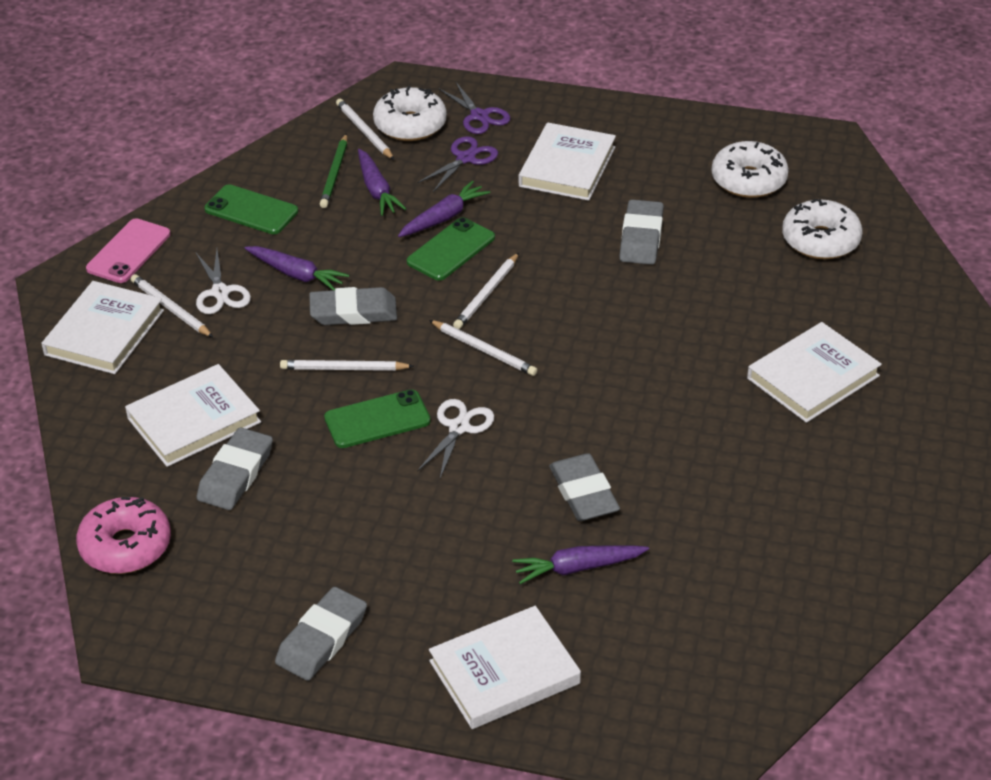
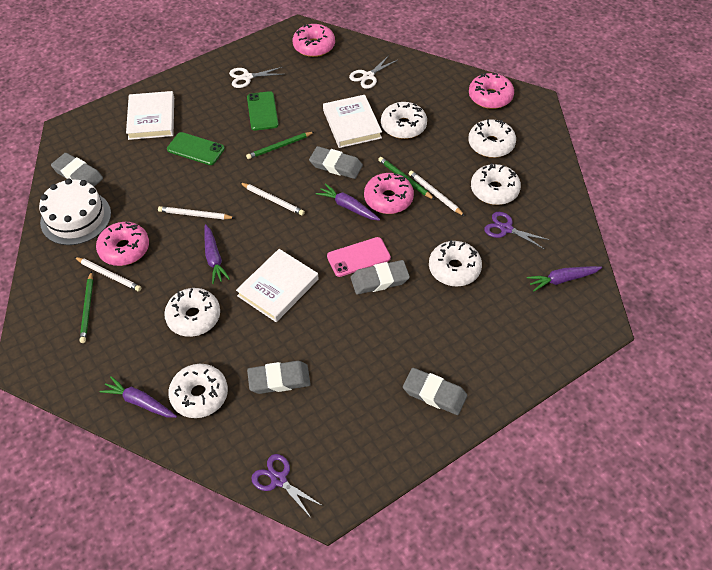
green pencil: [320,133,347,208] = 1 -> [80,271,93,343] [246,132,314,159] [378,157,435,200] = 3
green phone: [204,184,298,234] [324,389,431,448] [407,217,495,281] = 3 -> [167,132,225,165] [247,91,279,131] = 2
pink donut: [76,497,171,574] = 1 -> [96,222,149,266] [293,24,335,57] [364,173,414,214] [469,73,514,109] = 4
white book: [41,281,164,374] [125,364,261,467] [429,606,581,729] [519,122,616,201] [747,322,882,423] = 5 -> [126,91,174,140] [236,249,318,322] [323,95,382,148] = 3
white cake: none = 0 -> [39,179,111,245] = 1
white donut: [373,86,447,141] [712,141,789,198] [782,199,862,259] = 3 -> [164,288,220,337] [168,364,228,418] [381,102,427,139] [429,240,482,287] [468,119,516,158] [471,163,521,205] = 6
white pencil: [131,274,213,337] [280,360,414,371] [336,99,394,160] [429,320,537,376] [453,253,519,329] = 5 -> [74,257,141,291] [158,206,235,219] [240,183,305,215] [408,171,465,216] = 4

